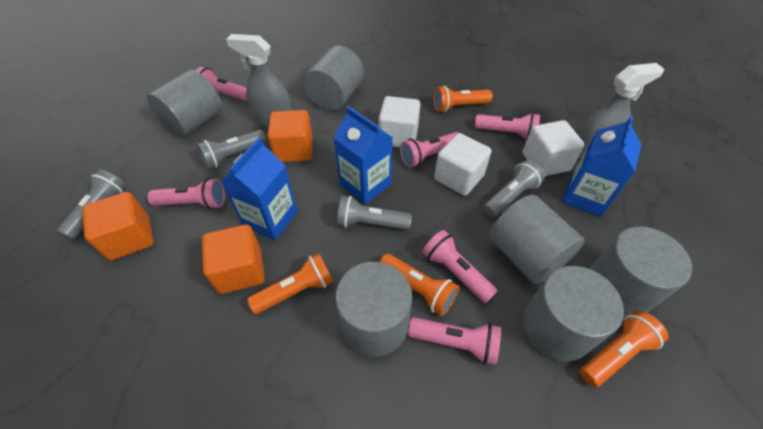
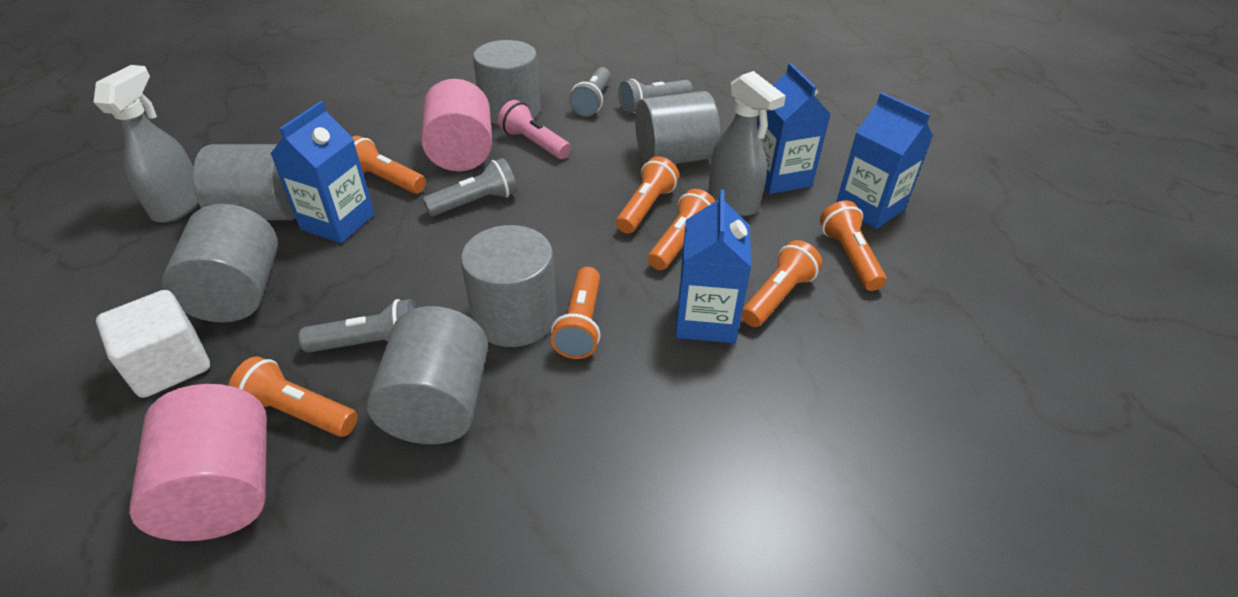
blue carton: [221,137,298,240] [333,106,393,205] [562,116,641,217] = 3 -> [270,101,375,243] [675,189,751,343] [757,63,830,194] [836,92,933,229] = 4
orange cube: [82,192,154,260] [202,225,265,294] [267,110,313,162] = 3 -> none = 0
orange flashlight: [247,253,333,314] [380,254,459,316] [433,86,493,112] [580,311,668,387] = 4 -> [228,356,358,437] [352,136,426,194] [551,267,601,359] [616,156,679,234] [648,189,715,270] [741,240,822,327] [820,201,887,291] = 7
pink cylinder: none = 0 -> [129,384,267,541] [421,79,492,171] = 2
pink flashlight: [147,178,225,209] [196,67,248,101] [400,132,459,168] [408,317,501,365] [422,230,498,303] [475,113,540,140] = 6 -> [498,100,571,159] = 1
white cube: [378,96,420,148] [434,133,492,196] [522,120,584,176] = 3 -> [96,290,210,398] = 1

